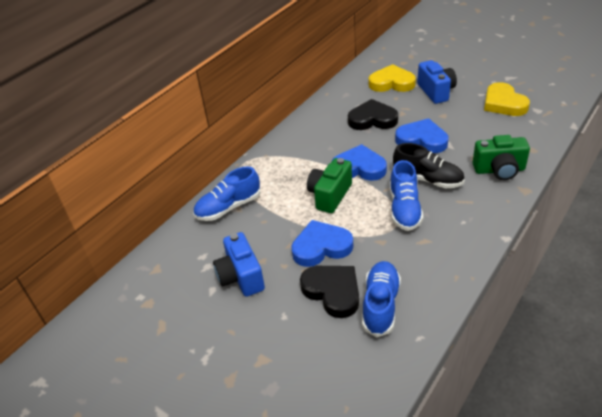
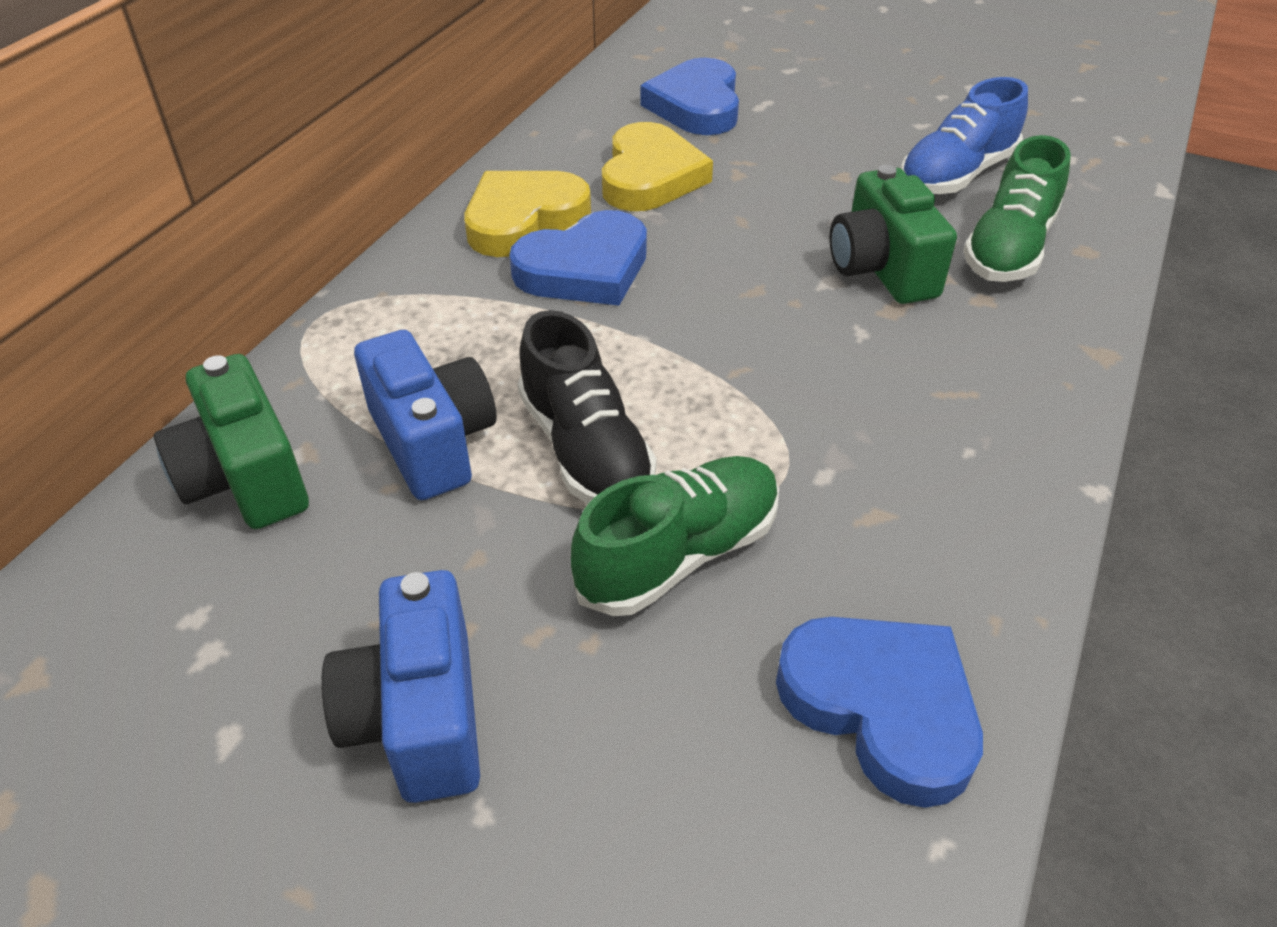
black heart: [300,266,359,318] [348,99,398,130] = 2 -> none = 0
blue shoe: [193,166,261,221] [362,261,401,337] [390,160,423,231] = 3 -> [901,77,1028,194] = 1
green shoe: none = 0 -> [571,456,779,616] [963,135,1071,282] = 2

